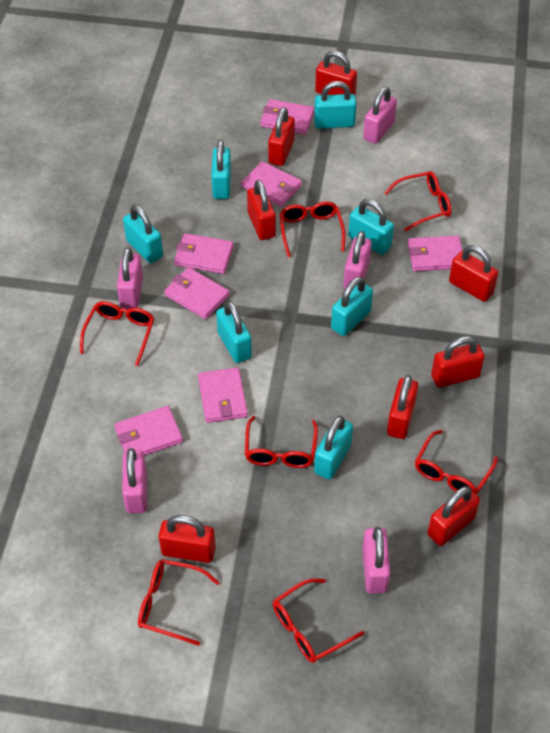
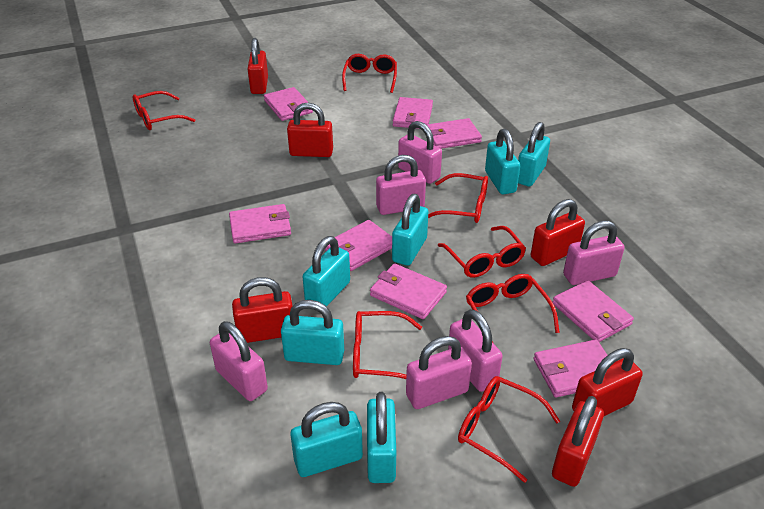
pink padlock: [117,247,143,309] [122,448,147,514] [343,231,372,289] [362,527,390,594] [363,87,397,144] = 5 -> [210,321,268,401] [376,155,426,215] [398,121,442,184] [406,336,472,409] [448,309,503,392] [563,221,625,285] = 6
pink wallet: [114,406,183,456] [164,267,230,319] [174,233,234,274] [198,368,248,423] [241,161,302,207] [260,99,314,135] [408,236,463,271] = 7 -> [229,204,291,244] [264,87,313,121] [325,220,392,271] [370,263,447,319] [393,97,433,129] [427,118,482,149] [534,339,607,398] [552,280,634,342] = 8
red padlock: [159,515,216,563] [247,180,276,240] [268,107,295,166] [315,51,357,95] [387,375,418,439] [427,486,480,546] [431,336,485,387] [449,245,498,302] = 8 -> [232,277,292,343] [248,38,268,94] [287,103,333,157] [531,199,585,266] [552,396,604,487] [572,348,643,416] = 6

